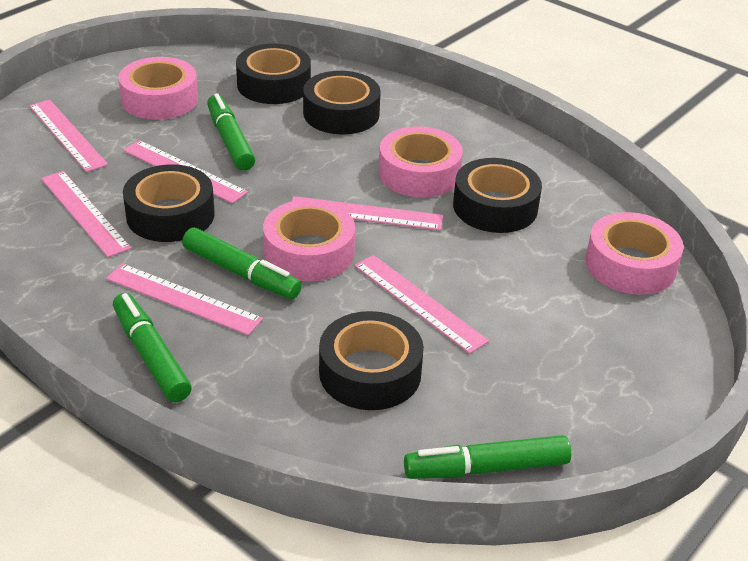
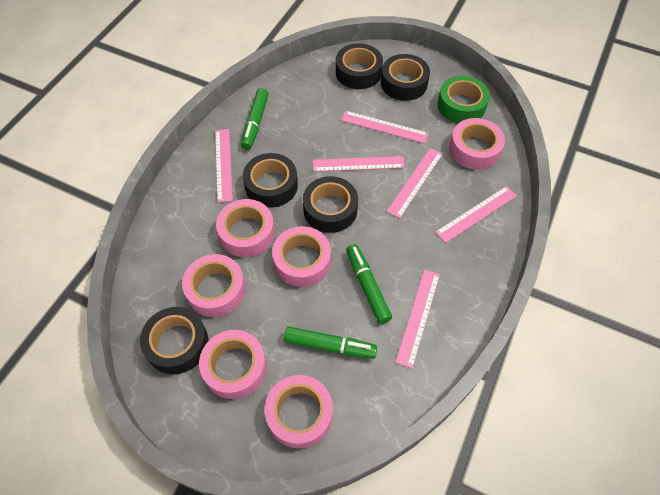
green marker: [113,293,192,402] [182,228,302,299] [207,93,255,171] [404,435,571,479] = 4 -> [241,88,269,150] [284,327,377,359] [346,244,392,324] = 3
green tape: none = 0 -> [437,76,490,123] = 1
pink tape: [119,57,198,120] [263,199,355,281] [379,126,463,197] [585,212,684,295] = 4 -> [182,254,246,317] [199,330,267,399] [216,199,275,257] [265,375,333,449] [272,226,331,287] [449,118,505,170] = 6

